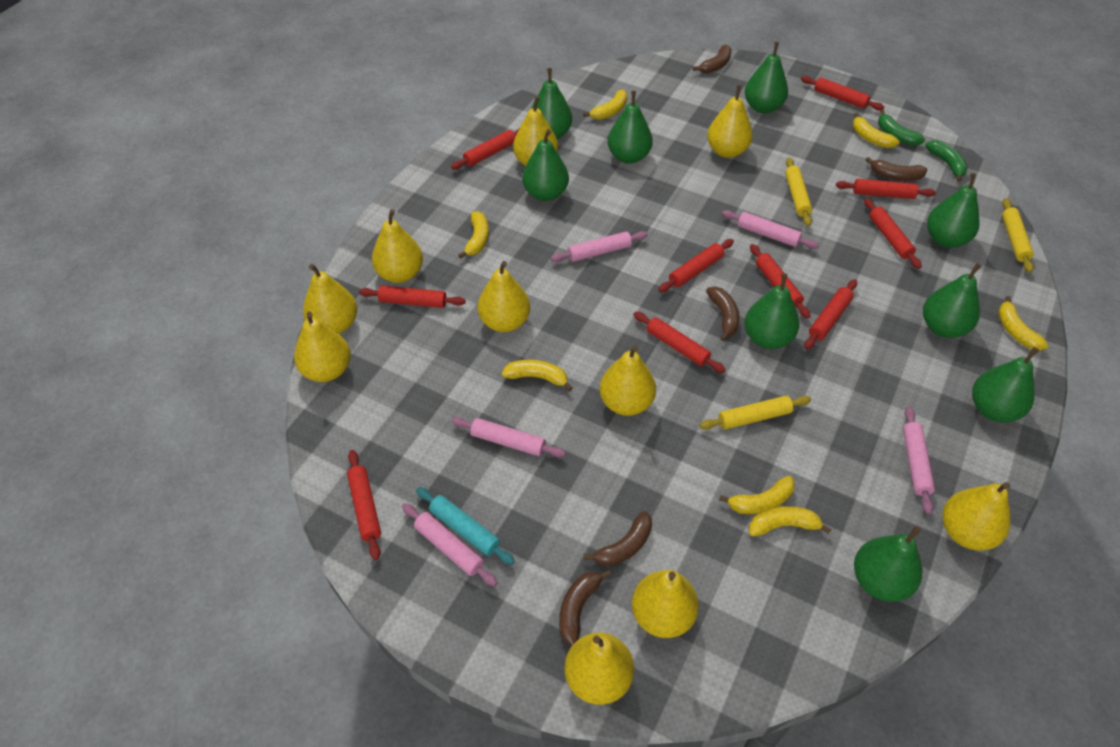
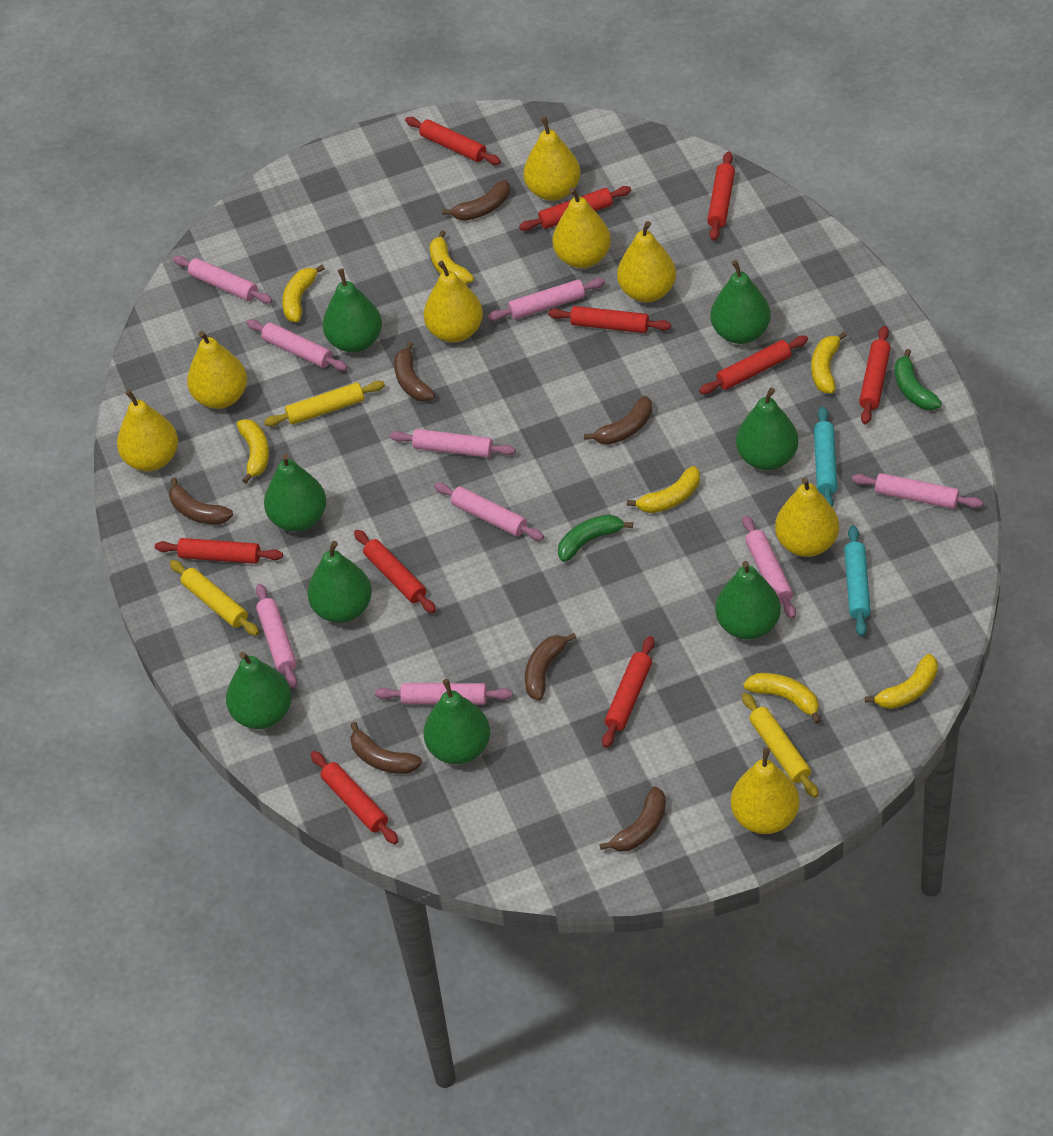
brown banana: [559,570,611,646] [583,511,652,566] [693,45,732,73] [706,287,739,342] [865,157,927,181] = 5 -> [169,477,233,525] [350,722,422,774] [394,341,435,401] [442,180,510,221] [525,633,576,701] [584,396,652,445] [599,786,666,852] = 7
green pear: [522,129,569,201] [531,68,572,139] [608,91,653,164] [744,273,799,349] [745,42,788,113] [854,526,922,602] [923,263,981,338] [927,173,980,248] [972,347,1039,422] = 9 -> [226,652,292,729] [264,454,326,532] [308,541,372,623] [323,269,382,353] [423,679,490,764] [711,260,771,344] [715,561,781,640] [736,387,798,470] = 8
pink rolling pin: [402,503,498,587] [451,417,566,458] [551,231,648,262] [722,210,819,249] [903,406,935,514] = 5 -> [173,256,273,304] [246,320,348,371] [256,584,297,689] [375,683,512,705] [390,429,516,458] [434,483,544,541] [488,278,605,321] [743,516,796,619] [852,473,983,509] = 9
turquoise rolling pin: [416,487,515,565] = 1 -> [814,406,837,506] [844,525,871,637] = 2
yellow pear: [294,312,351,382] [303,264,357,334] [372,209,423,283] [477,261,530,332] [513,96,558,166] [564,632,634,705] [599,346,656,416] [632,570,699,638] [707,85,753,158] [943,482,1011,551] = 10 -> [117,390,178,471] [187,331,247,409] [424,260,483,343] [524,117,580,201] [553,188,611,268] [617,221,676,302] [731,747,799,834] [775,477,839,557] = 8

